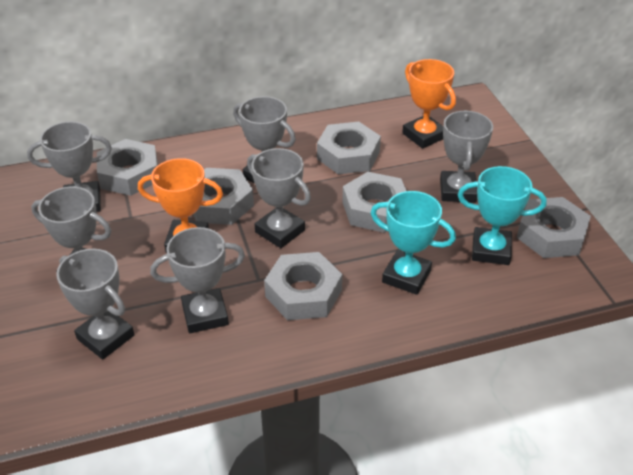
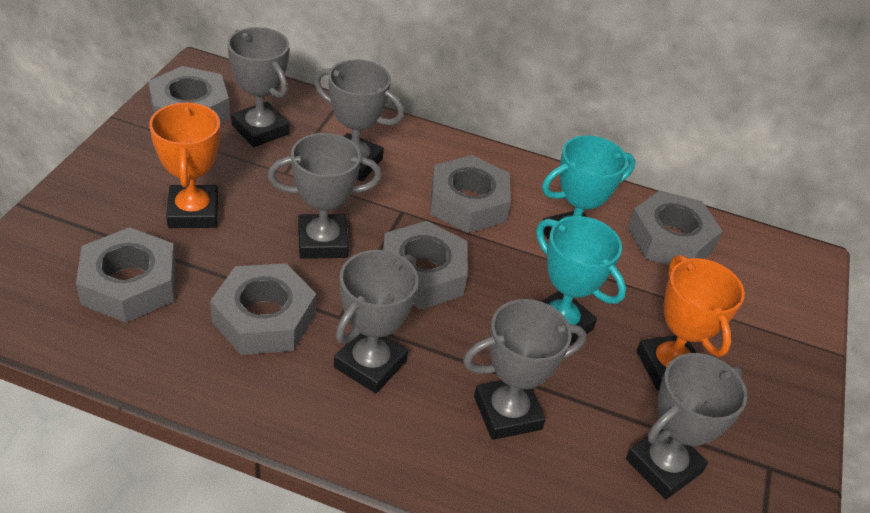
grey trophy: [27,121,112,212] [31,187,111,272] [56,249,134,360] [150,227,245,333] [233,96,296,183] [247,148,311,248] [440,110,493,203] = 7 -> [227,27,290,147] [268,133,382,259] [314,59,404,181] [334,250,418,393] [463,299,586,440] [626,353,748,499] = 6

